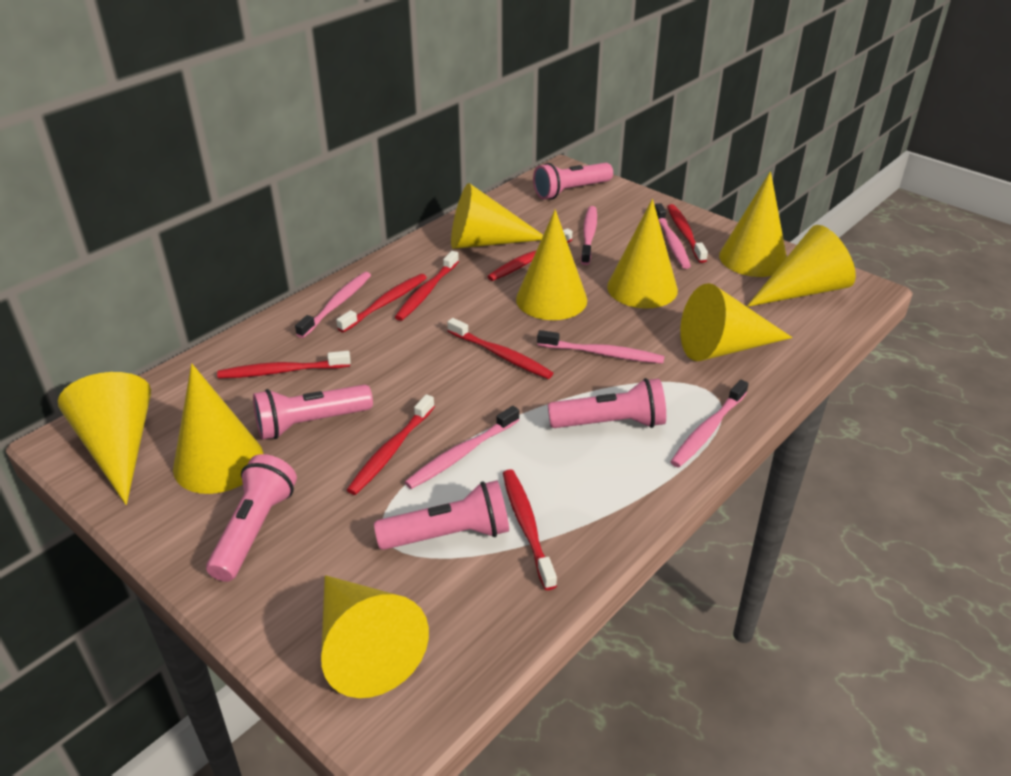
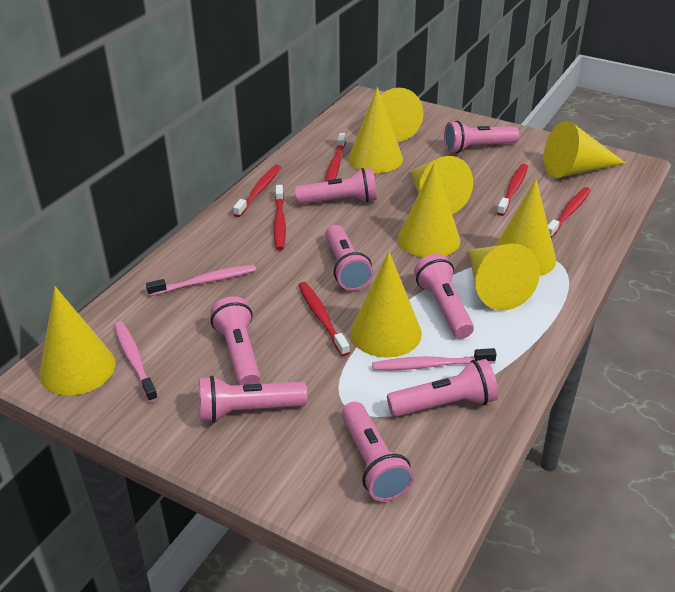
pink flashlight: [206,454,297,582] [253,384,373,440] [374,480,509,550] [533,163,613,199] [548,378,666,428] = 5 -> [199,376,307,423] [210,296,261,385] [295,168,377,204] [325,225,373,291] [341,402,414,502] [387,359,498,417] [414,254,474,339] [444,121,519,153] = 8
pink toothbrush: [295,272,371,338] [405,406,519,489] [537,330,665,364] [581,206,597,265] [655,203,691,269] [670,380,749,467] = 6 -> [114,322,158,402] [146,265,256,296] [372,348,496,370] = 3
red toothbrush: [217,351,351,379] [336,274,427,333] [347,394,435,495] [395,251,459,321] [447,318,553,379] [487,228,572,281] [503,470,557,590] [667,204,708,263] = 8 -> [233,165,281,217] [273,185,286,250] [298,282,350,356] [325,133,346,182] [497,164,528,216] [548,187,591,238] = 6

